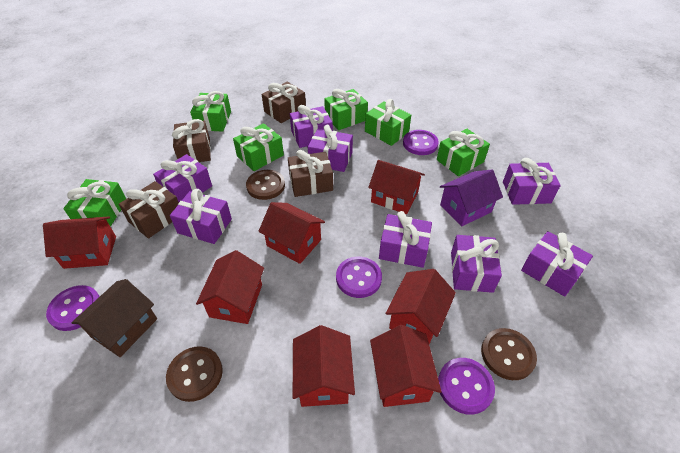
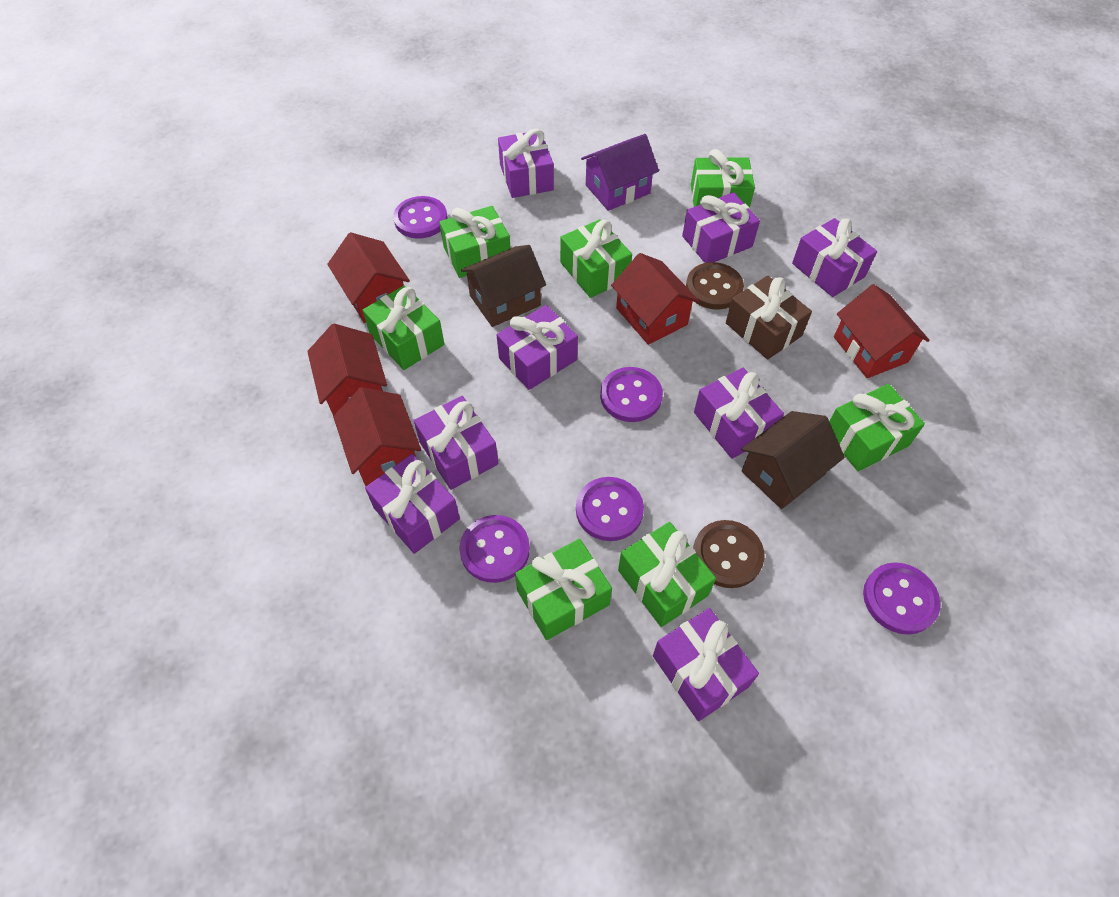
brown button: [166,346,223,402] [246,170,285,200] [481,328,537,380] = 3 -> [686,262,744,309] [693,520,765,588] = 2
brown gift: [119,181,179,239] [172,119,211,162] [262,82,306,123] [288,150,333,197] = 4 -> [726,276,812,360] = 1
brown house: [72,279,157,357] = 1 -> [461,245,546,327] [741,411,845,509] = 2
green gift: [63,179,126,227] [190,91,231,132] [233,123,284,171] [324,89,368,130] [365,99,411,146] [437,129,490,176] = 6 -> [362,285,444,370] [439,206,511,278] [515,539,612,640] [560,219,632,298] [618,522,716,627] [691,149,755,209] [829,384,925,471] = 7
purple button: [46,285,100,331] [336,257,382,298] [403,130,439,155] [438,358,495,415] = 4 -> [393,196,447,239] [459,515,530,583] [576,477,644,541] [600,367,663,422] [863,562,941,635] = 5
red house: [43,216,116,269] [196,250,264,324] [258,202,325,264] [293,325,355,407] [368,160,425,214] [370,325,442,407] [385,269,456,344] = 7 -> [307,324,387,416] [327,232,410,323] [333,387,421,486] [611,253,700,345] [834,284,930,378] = 5

